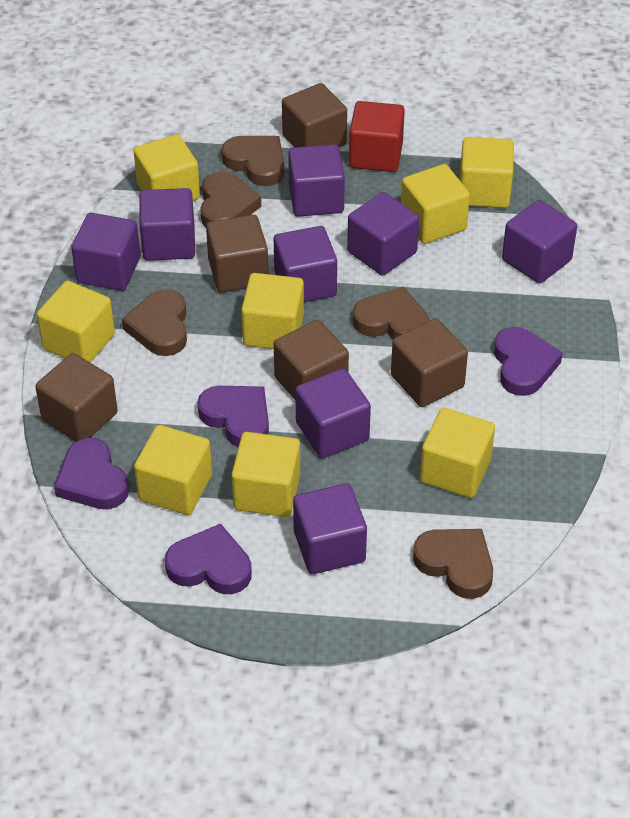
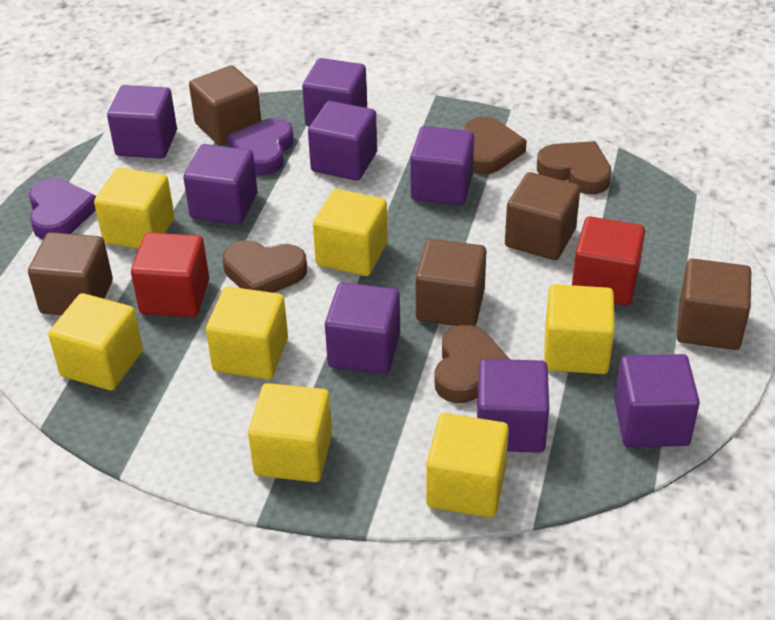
brown heart: [122,289,187,356] [200,171,261,227] [222,136,285,186] [353,287,429,339] [413,529,493,599] = 5 -> [222,240,307,293] [435,325,510,403] [464,116,527,174] [537,141,612,194] = 4
purple heart: [54,438,129,509] [165,524,252,594] [197,386,269,447] [494,327,563,396] = 4 -> [28,178,96,239] [227,118,294,175] = 2
red cube: [349,101,405,172] = 1 -> [131,232,209,317] [572,216,645,306] = 2
yellow cube: [37,281,115,363] [133,134,200,201] [134,425,212,515] [232,432,300,517] [241,273,304,349] [401,164,470,244] [420,408,495,498] [460,137,514,208] = 8 -> [48,293,143,390] [94,168,174,249] [206,287,288,379] [248,383,332,482] [313,189,388,276] [426,413,509,518] [544,284,615,374] = 7

